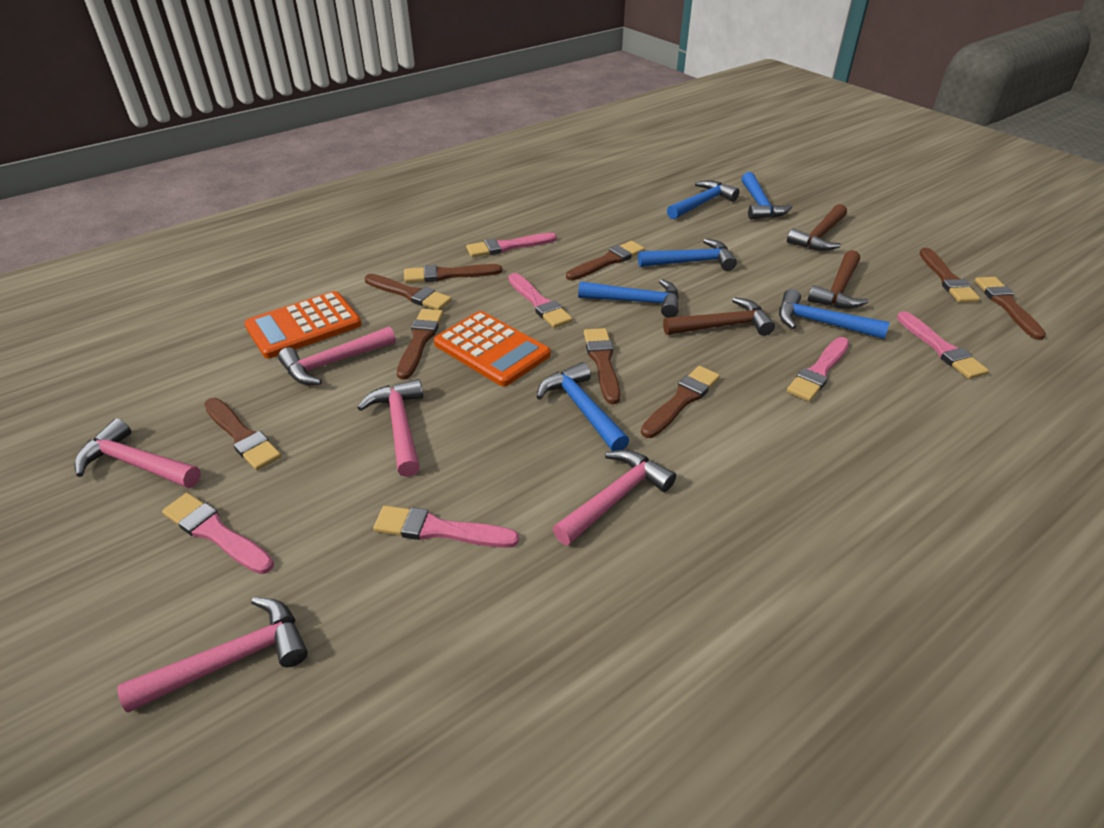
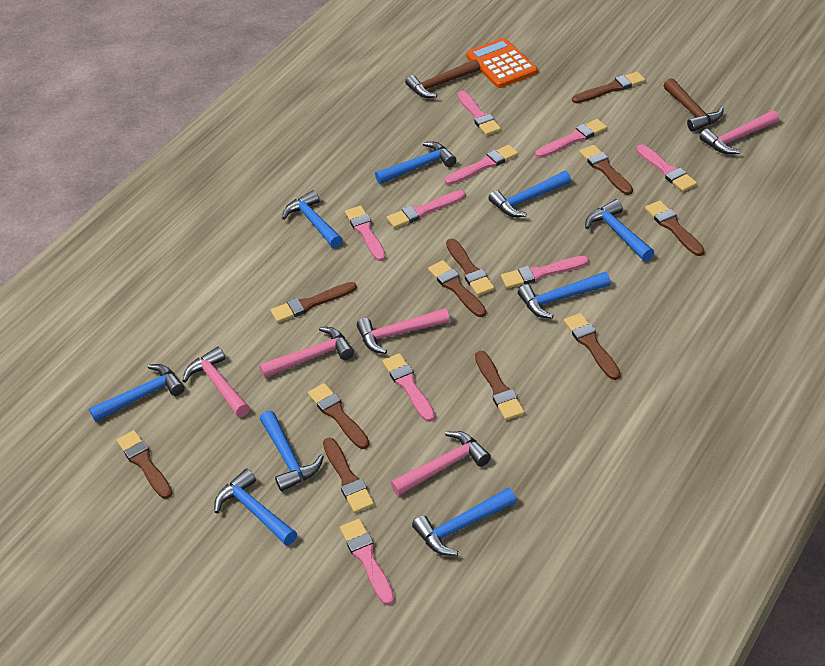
blue hammer: [537,362,629,451] [578,279,679,318] [638,239,737,271] [667,180,740,219] [741,172,793,219] [779,289,890,339] = 6 -> [89,364,184,422] [214,469,297,546] [260,410,324,492] [282,190,343,248] [375,142,456,184] [412,488,517,556] [489,171,571,217] [518,272,610,319] [585,199,654,261] = 9
brown brush: [204,398,282,471] [365,274,452,310] [397,309,443,380] [404,264,502,283] [566,241,645,280] [584,328,620,404] [641,366,720,438] [920,248,980,303] [975,277,1046,340] = 9 -> [117,430,173,499] [271,282,357,323] [308,383,370,449] [323,438,374,513] [428,260,487,317] [446,239,495,296] [475,351,525,420] [564,313,621,380] [572,71,646,103] [579,145,633,195] [645,201,704,256] = 11
brown hammer: [663,297,775,336] [787,204,847,251] [808,250,868,309] = 3 -> [405,59,480,98] [664,78,724,132] = 2
orange calculator: [244,291,362,358] [434,311,550,387] = 2 -> [466,38,538,88] = 1
pink brush: [162,493,274,574] [373,506,519,548] [466,233,557,257] [509,273,573,328] [787,337,849,401] [897,311,989,379] = 6 -> [340,519,395,605] [345,206,386,261] [383,353,435,422] [387,190,466,228] [445,145,518,185] [457,91,501,136] [501,256,589,289] [535,119,607,158] [636,144,697,192] = 9

